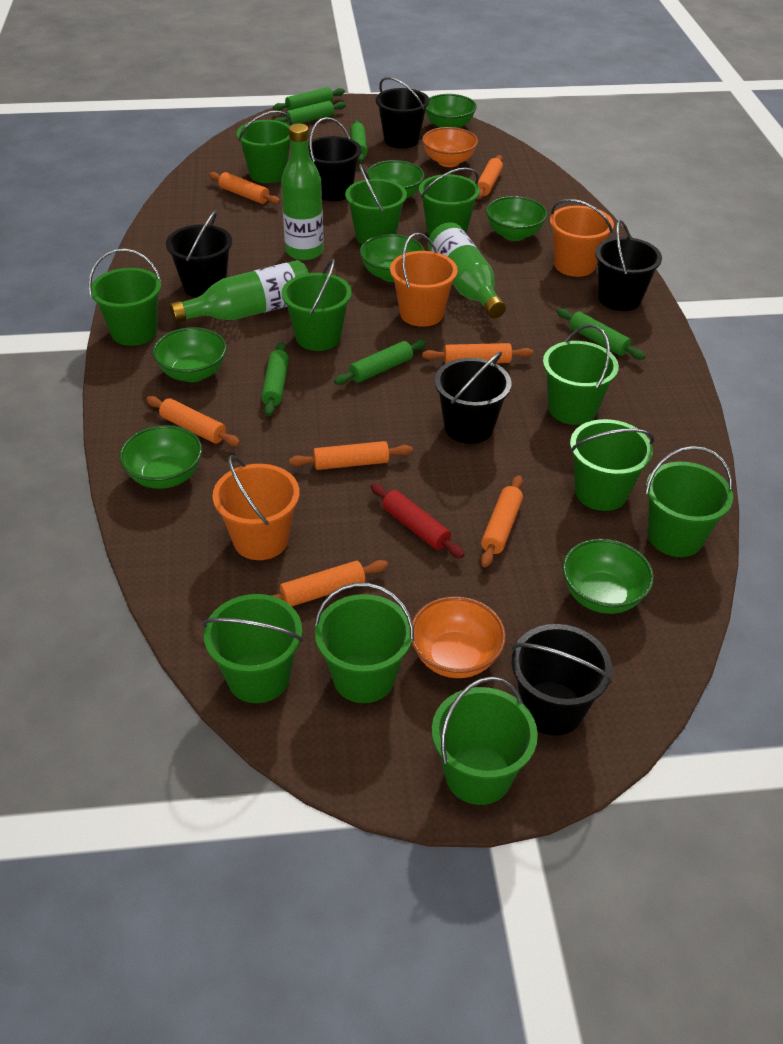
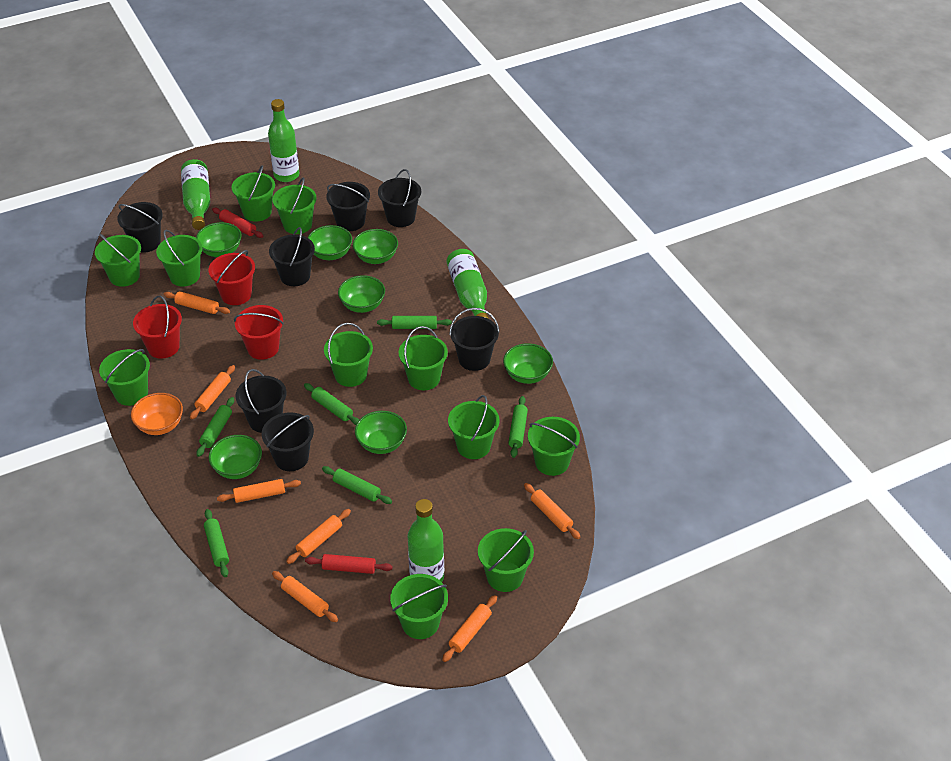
black bucket: [166,211,232,298] [308,117,361,201] [376,77,429,148] [435,352,512,444] [512,624,612,736] [595,220,662,311] = 6 -> [117,202,163,252] [236,369,286,433] [262,412,314,471] [269,227,315,286] [326,182,370,231] [378,169,421,227] [449,308,499,371] = 7
green bottle: [170,260,309,323] [281,123,324,260] [428,222,506,318] = 3 -> [181,159,210,230] [268,99,299,182] [407,499,444,582] [447,249,489,319] = 4
orange bowl: [411,596,506,678] [422,127,478,167] = 2 -> [131,393,183,435] = 1
orange bucket: [212,455,299,560] [390,233,458,327] [550,199,614,277] = 3 -> none = 0
red bucket: none = 0 -> [133,296,182,359] [209,250,255,305] [234,305,284,360] = 3
red rolling pin: [371,483,465,558] = 1 -> [212,208,263,238] [305,554,393,574] = 2

